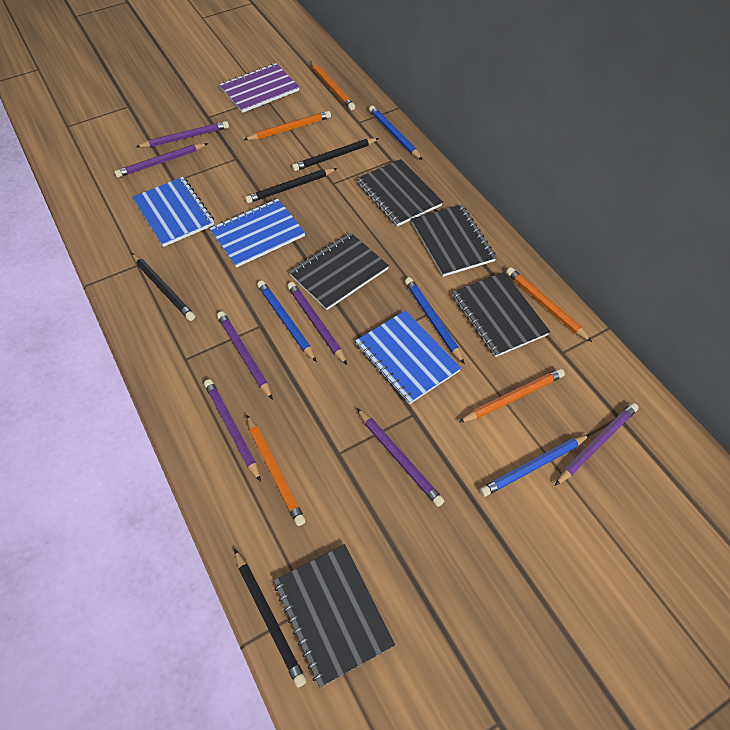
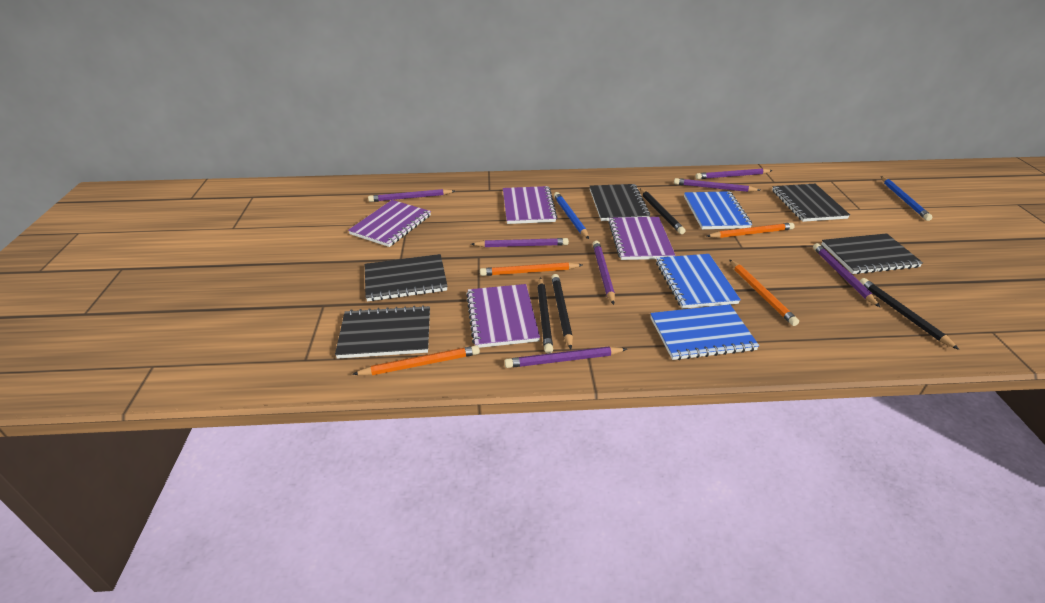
blue pencil: [257,280,317,362] [369,106,422,160] [405,277,465,364] [480,434,590,497] = 4 -> [554,192,589,239] [881,176,933,221] = 2
orange pencil: [244,111,331,140] [246,415,306,526] [310,61,355,110] [458,368,565,423] [506,267,592,342] = 5 -> [352,345,480,375] [480,262,582,276] [707,222,795,238] [729,259,799,326] = 4
purple notebook: [219,63,299,113] = 1 -> [348,200,431,247] [466,284,540,348] [503,186,557,224] [608,217,675,260] = 4

